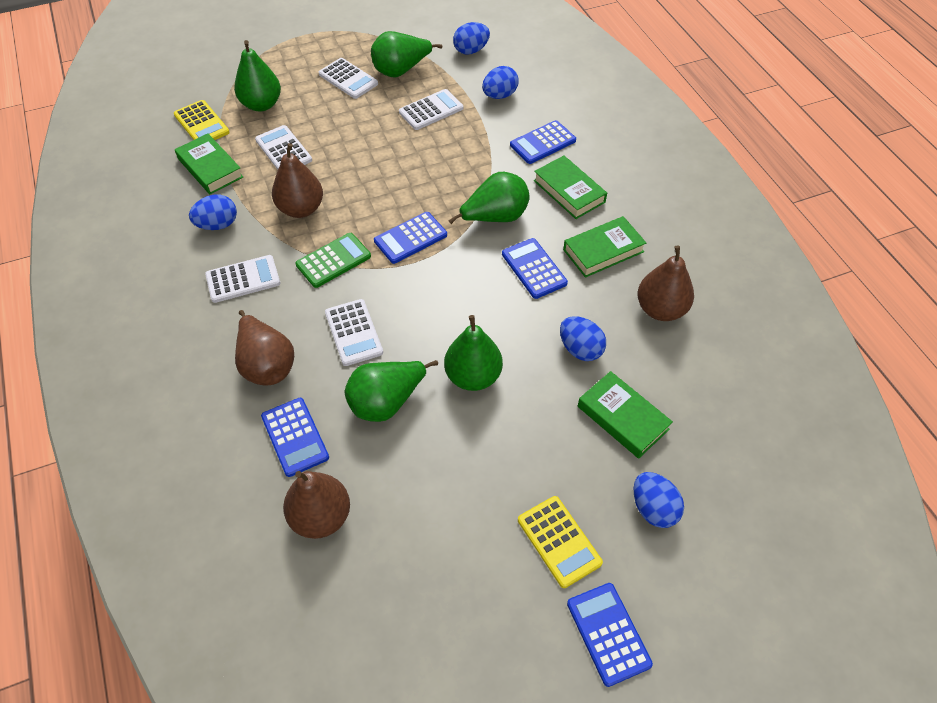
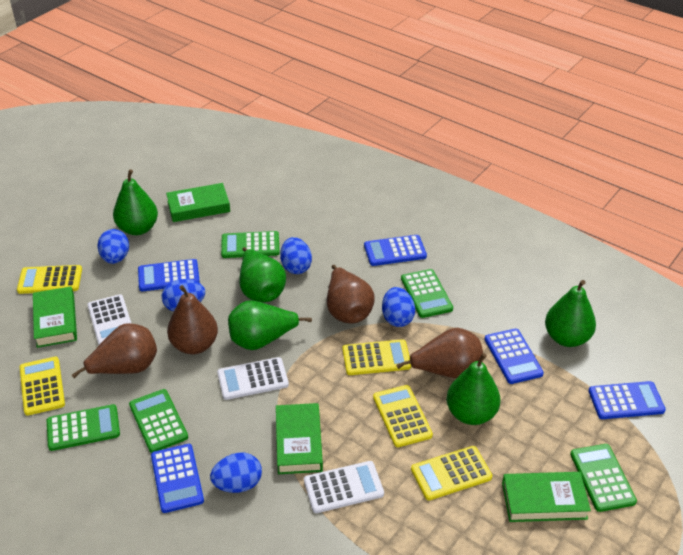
green calculator: [295,233,371,288] = 1 -> [47,404,120,451] [129,389,188,453] [221,231,280,258] [401,269,453,318] [570,444,637,512] = 5
white calculator: [205,255,280,303] [255,125,312,170] [319,58,378,99] [325,299,383,366] [399,89,463,130] = 5 -> [87,294,132,345] [217,357,289,400] [304,461,384,513] = 3
yellow calculator: [174,100,230,140] [518,496,603,588] = 2 -> [17,265,82,294] [20,357,65,416] [343,339,411,375] [373,385,433,447] [411,446,492,500] = 5

